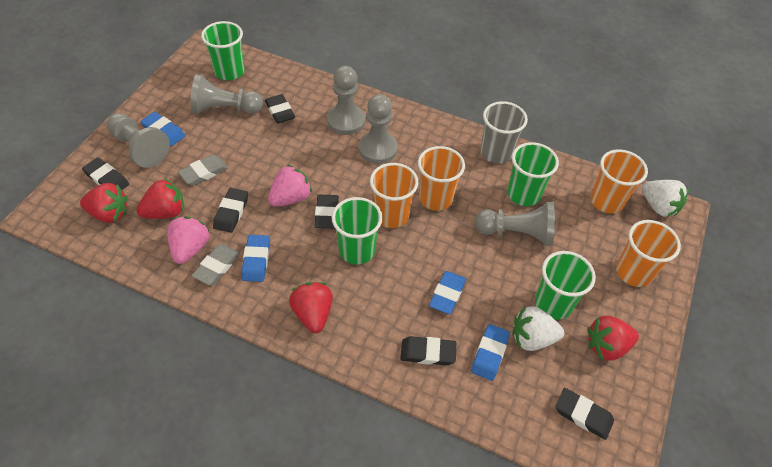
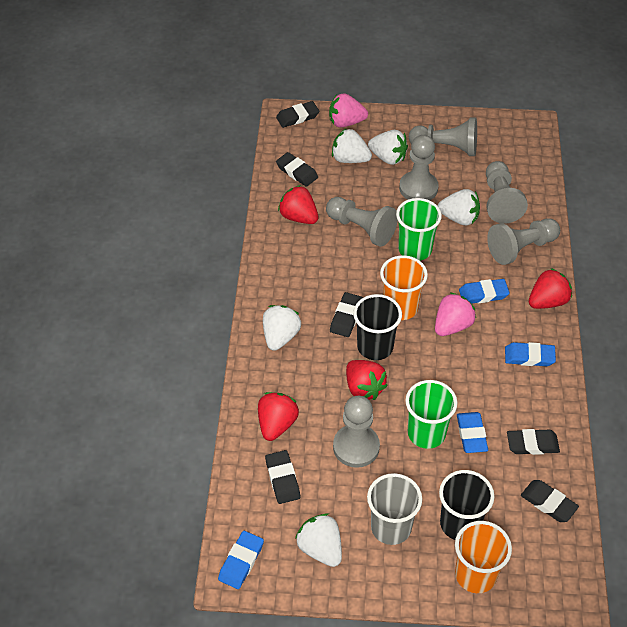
black cup: none = 0 -> [353,294,402,360] [439,470,494,540] = 2
green cup: [201,21,245,80] [332,197,383,265] [507,142,559,206] [535,251,596,320] = 4 -> [396,198,442,261] [405,380,457,449] = 2
grey eraser: [178,155,228,186] [192,244,240,285] = 2 -> none = 0
grey pawn: [107,113,170,168] [191,74,263,114] [327,66,365,135] [359,94,398,164] [475,202,555,246] = 5 -> [326,197,398,247] [333,396,380,468] [399,135,439,200] [409,118,477,156] [486,161,528,223] [487,218,560,265] = 6
orange cup: [370,163,419,228] [418,146,465,211] [590,150,648,213] [616,220,681,287] = 4 -> [380,255,428,320] [455,521,512,593] = 2
white strawberry: [512,306,564,351] [642,180,689,217] = 2 -> [263,305,301,351] [295,513,342,567] [332,128,372,163] [368,130,408,165] [438,189,480,225] = 5

